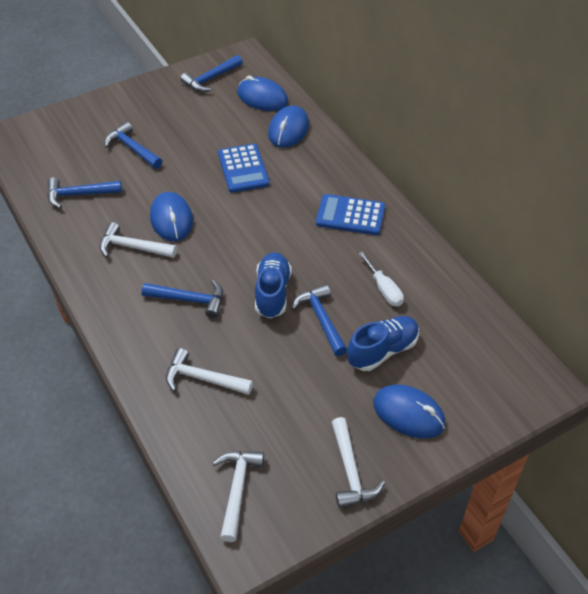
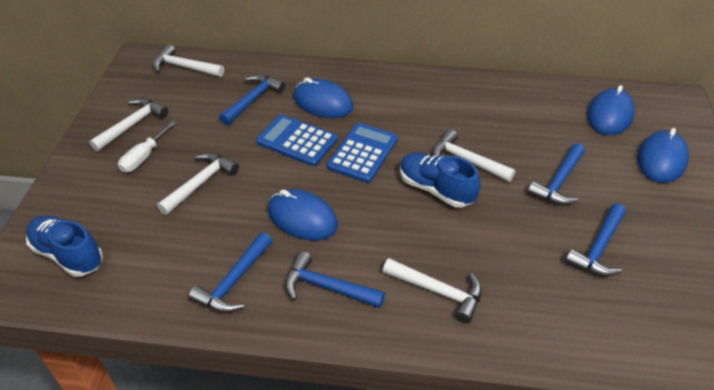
white hammer: [100,222,177,258] [166,348,253,395] [213,451,264,542] [331,417,385,508] = 4 -> [89,98,168,152] [153,44,224,77] [157,152,239,215] [382,258,482,323] [432,129,516,182] = 5

